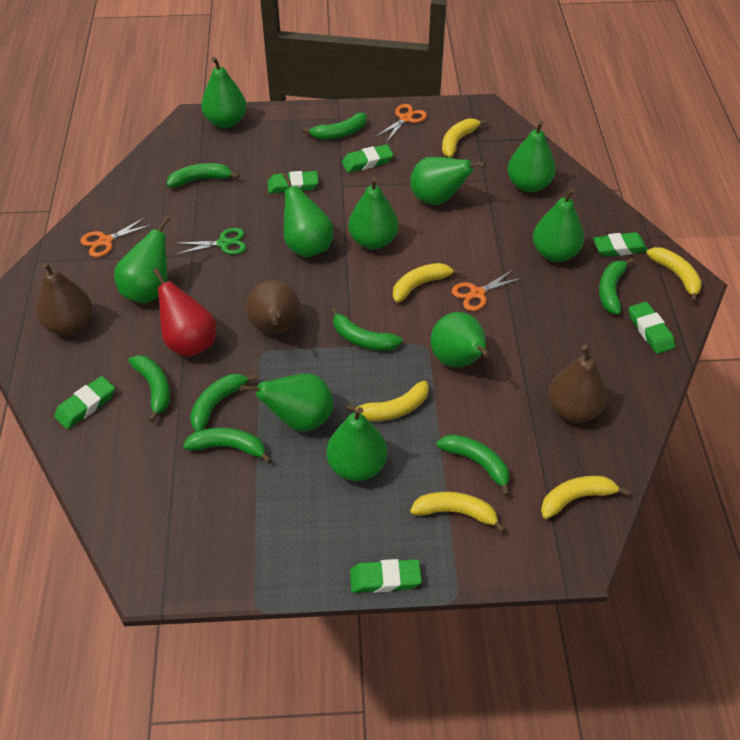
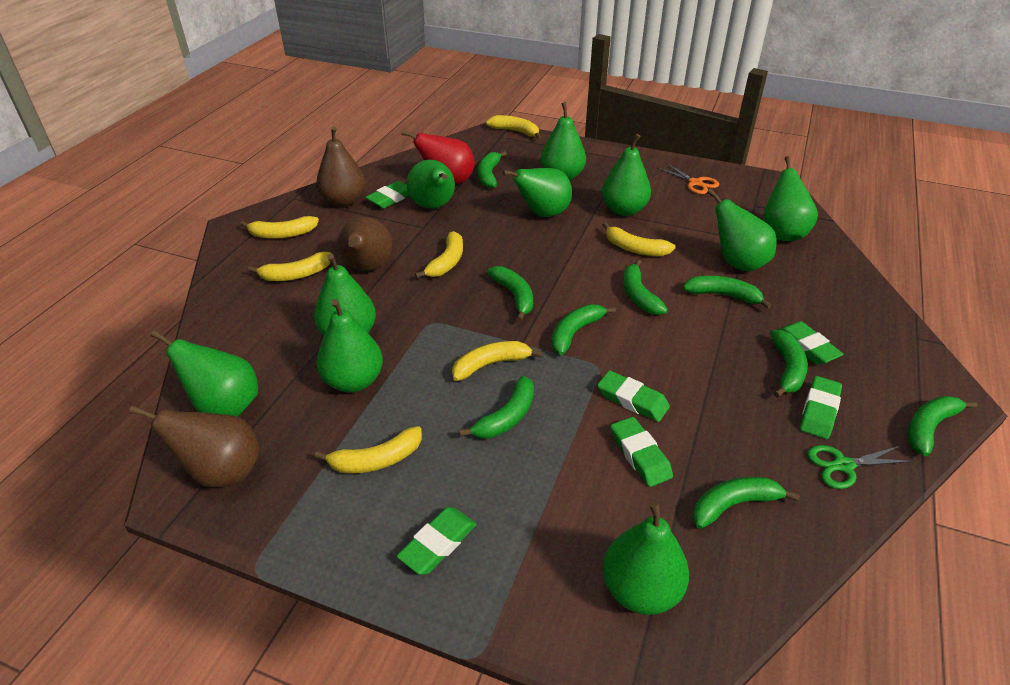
green banana: [129,355,170,422] [167,163,239,187] [183,427,272,464] [190,374,257,431] [302,113,367,139] [331,307,402,351] [436,434,510,496] [599,258,634,315] = 8 -> [458,375,534,438] [478,151,507,189] [487,266,533,322] [551,304,616,355] [623,259,668,315] [683,276,772,309] [692,477,800,529] [771,330,808,397] [908,396,977,456] = 9
orange scissors: [81,218,151,257] [375,104,427,141] [452,270,522,311] = 3 -> [658,163,719,194] = 1
yellow banana: [346,381,429,421] [393,263,462,303] [410,492,506,533] [442,119,487,157] [541,476,629,519] [646,247,702,303] = 6 -> [240,216,319,239] [248,252,332,281] [315,426,422,473] [415,231,463,278] [452,341,543,381] [486,115,541,139] [603,222,675,256] = 7

